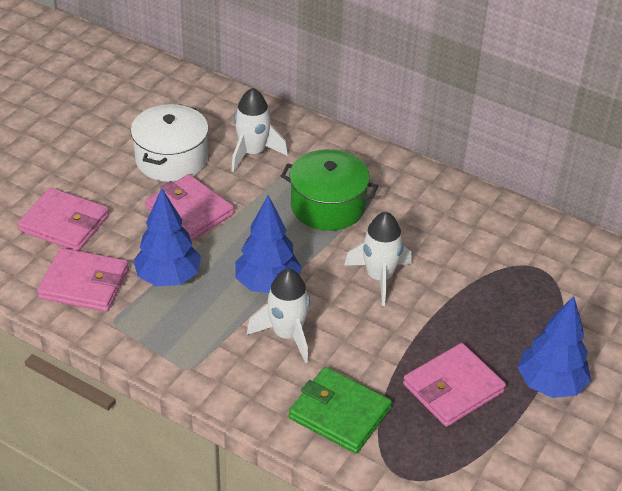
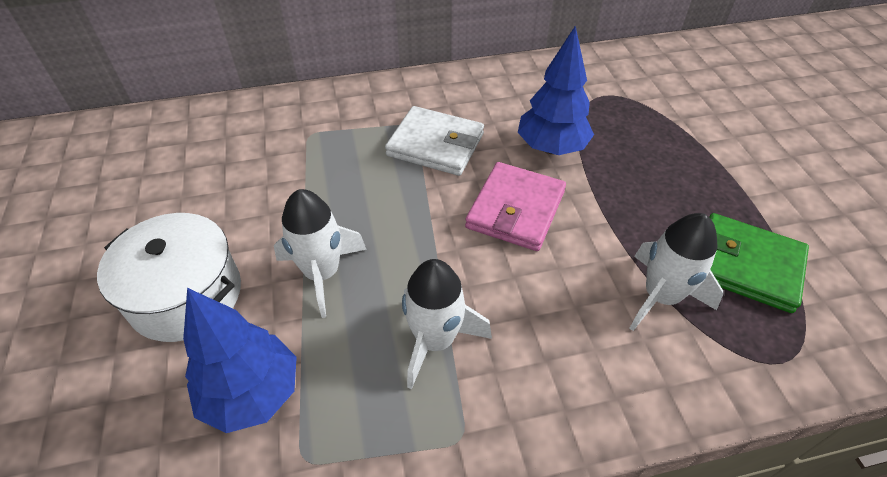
blue tree: [133,188,201,287] [235,195,302,293] [518,296,591,398] = 3 -> [183,288,297,433] [518,26,594,155] = 2
green pot: [281,149,378,231] = 1 -> none = 0
pink wallet: [17,188,109,251] [37,248,129,312] [145,174,234,241] [403,343,506,427] = 4 -> [465,162,566,251] = 1
white wallet: none = 0 -> [385,106,484,176] = 1

